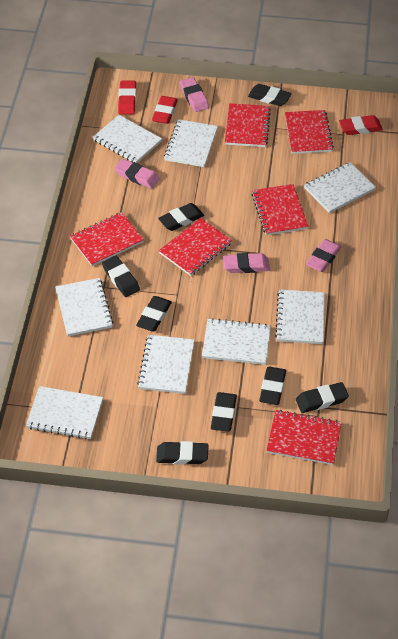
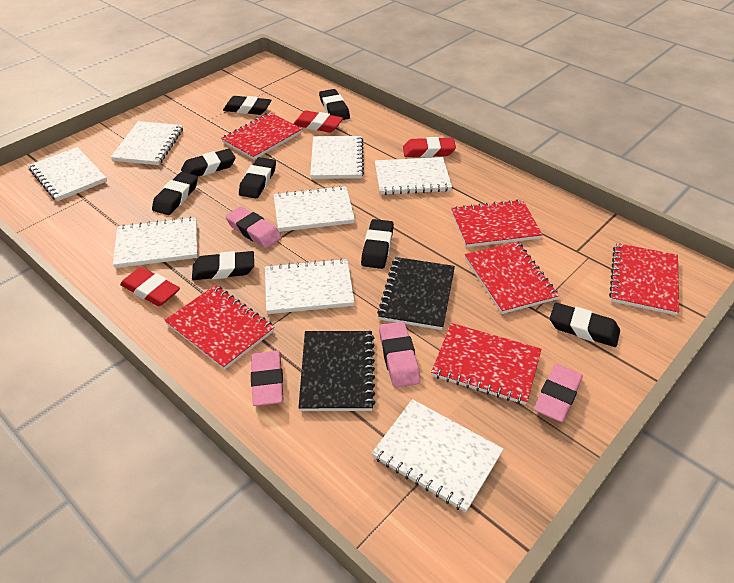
black notebook: none = 0 -> [298,331,375,411] [377,257,455,330] = 2

